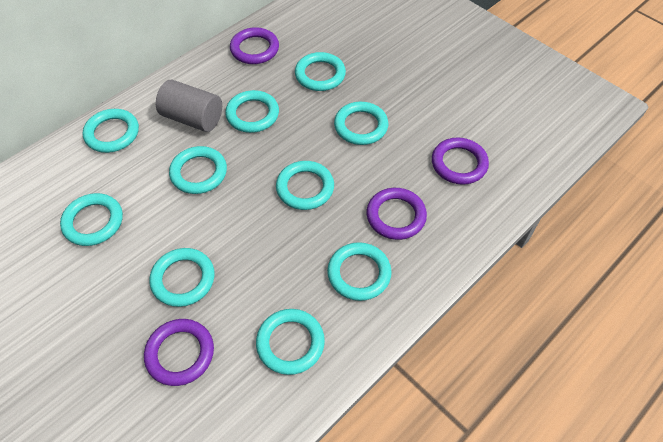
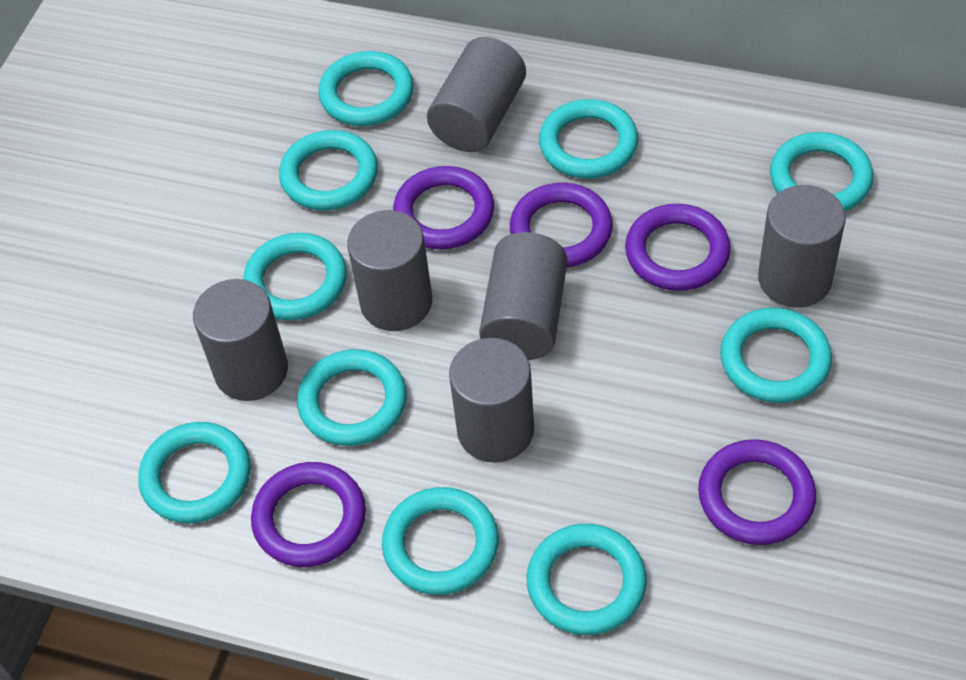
grey cylinder: [156,80,222,132] = 1 -> [193,279,288,401] [347,210,432,331] [427,37,526,152] [449,338,534,463] [479,232,567,360] [758,185,846,308] = 6
purple ring: [144,319,214,386] [230,27,279,64] [366,188,427,240] [432,138,489,185] = 4 -> [251,462,366,567] [393,166,494,249] [510,183,613,267] [625,204,731,291] [698,439,816,545] = 5

